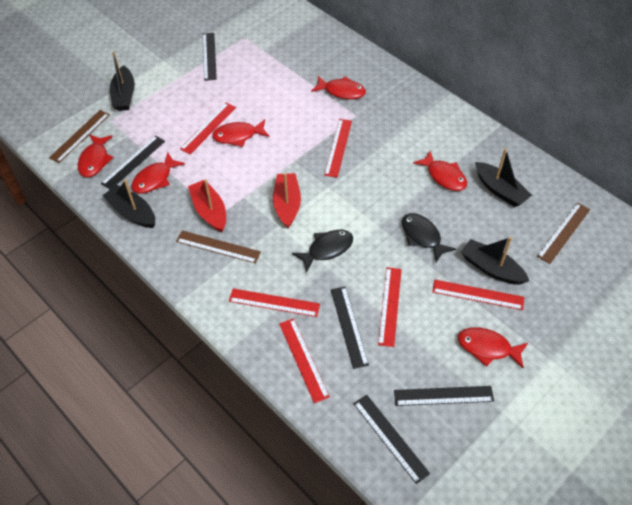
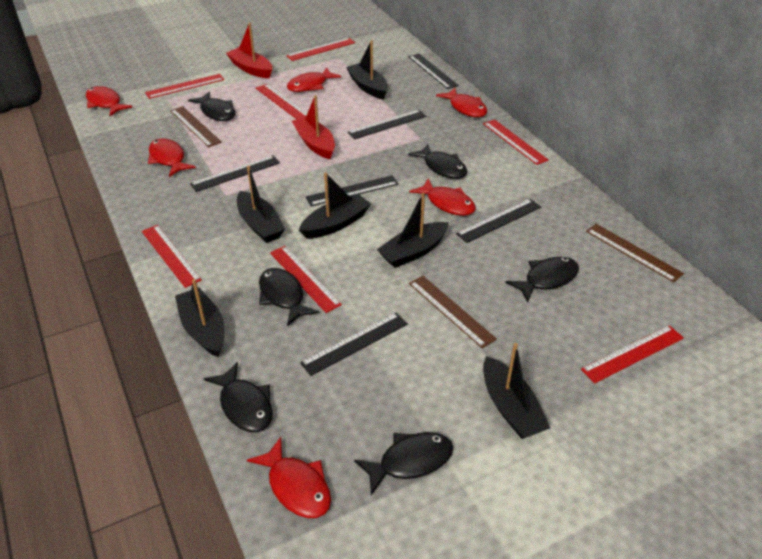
black boat: [102,179,155,228] [110,52,135,111] [461,237,529,285] [475,148,532,207] = 4 -> [175,279,224,357] [237,165,285,243] [299,172,371,239] [346,40,388,99] [377,193,449,268] [483,343,550,439] = 6
black fish: [292,230,353,273] [402,213,456,262] = 2 -> [188,92,235,121] [204,362,273,432] [259,268,319,326] [354,432,453,495] [408,144,467,179] [506,257,579,302] = 6
black ruler: [101,135,165,189] [203,33,217,81] [331,287,369,369] [353,395,430,484] [394,386,494,406] = 5 -> [190,155,280,192] [300,312,408,376] [306,175,399,206] [347,110,426,139] [408,54,459,89] [456,199,541,243] = 6
red ruler: [180,103,236,154] [229,288,320,317] [279,318,330,403] [324,119,352,178] [378,267,402,347] [432,280,524,310] = 6 -> [142,225,202,288] [145,74,224,99] [256,84,307,119] [270,246,342,313] [286,38,355,61] [483,119,549,165] [581,325,684,383] = 7

